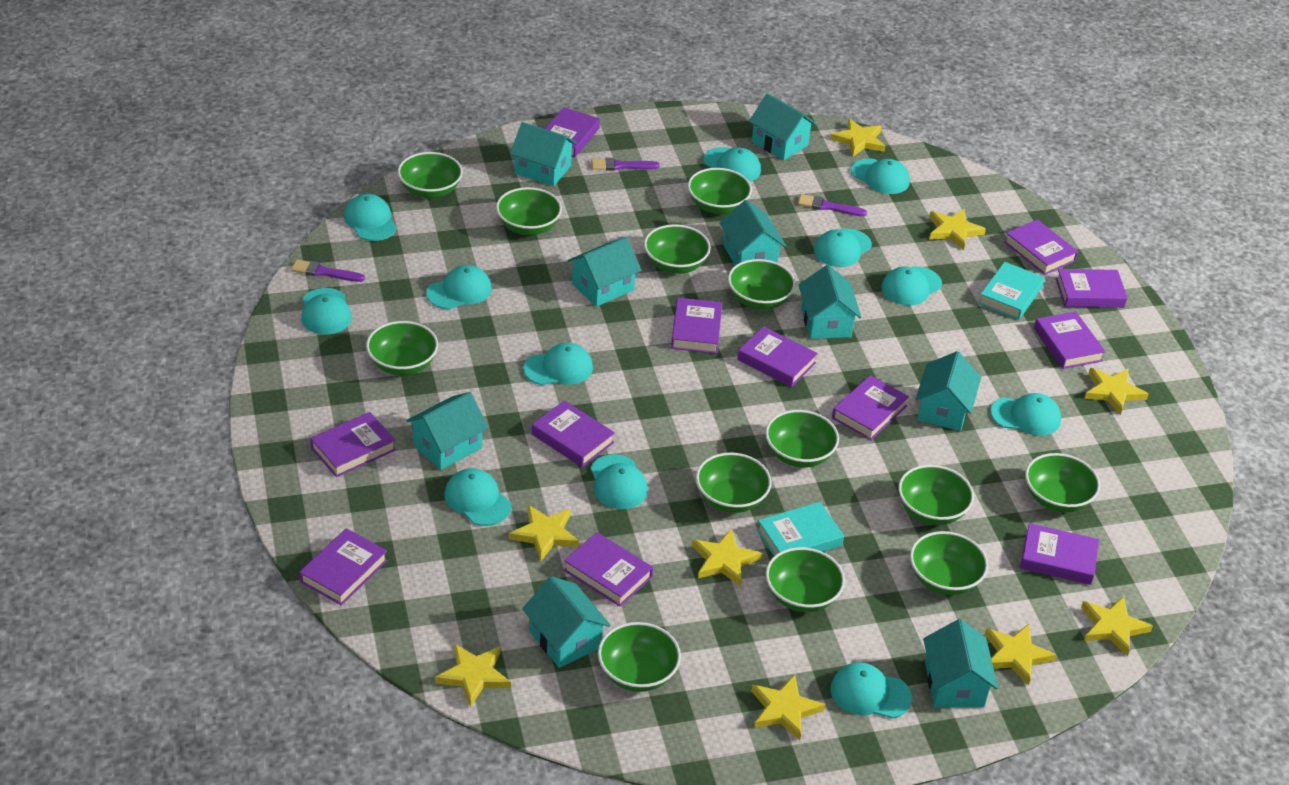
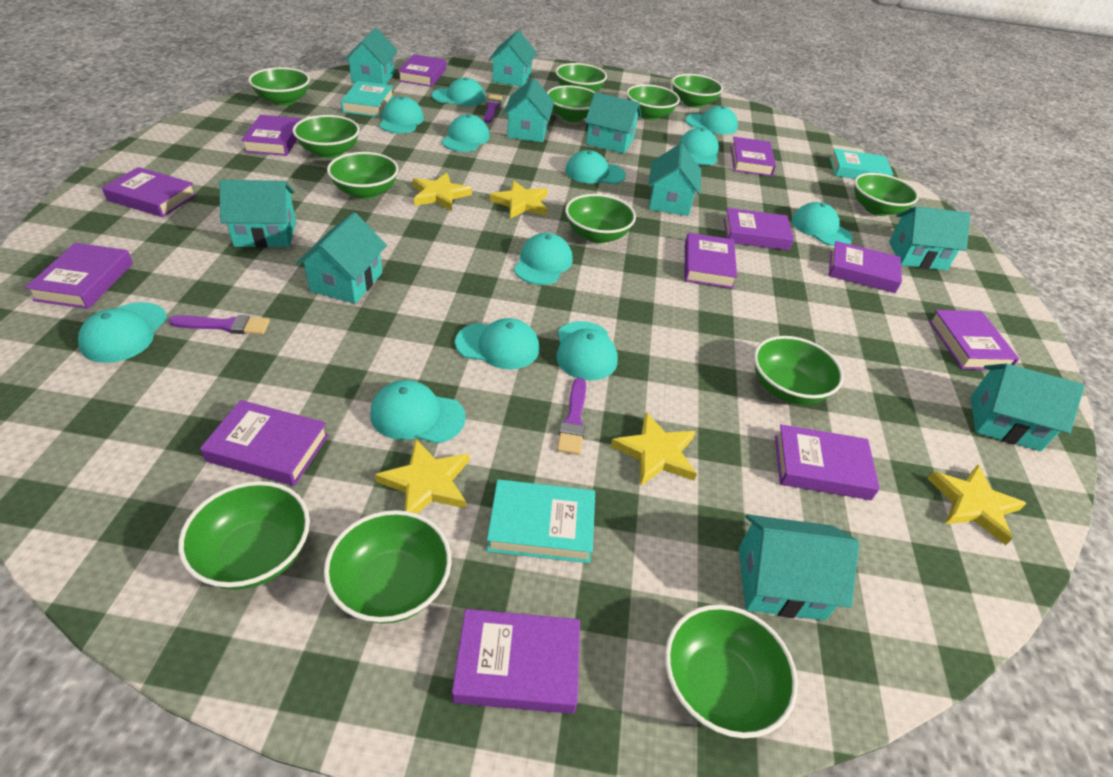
turquoise book: [757,502,844,556] [978,262,1045,320] = 2 -> [341,81,394,117] [487,479,595,563] [830,148,893,179] = 3
turquoise house: [406,392,488,470] [510,122,577,186] [522,576,611,668] [567,237,642,307] [720,200,786,265] [749,93,816,160] [799,265,861,339] [916,351,981,431] [923,619,998,708] = 9 -> [219,180,296,248] [296,212,387,304] [343,28,398,84] [488,30,537,87] [503,78,554,142] [585,92,641,154] [648,143,701,216] [739,515,859,621] [889,206,970,271] [970,363,1085,451] = 10
yellow star: [435,644,511,707] [509,505,579,562] [692,529,762,586] [751,675,825,740] [830,119,885,157] [929,209,986,250] [985,624,1056,686] [1081,596,1153,656] [1084,368,1149,415] = 9 -> [375,439,469,514] [413,173,472,211] [490,181,548,219] [611,412,697,486] [927,465,1027,545] = 5

